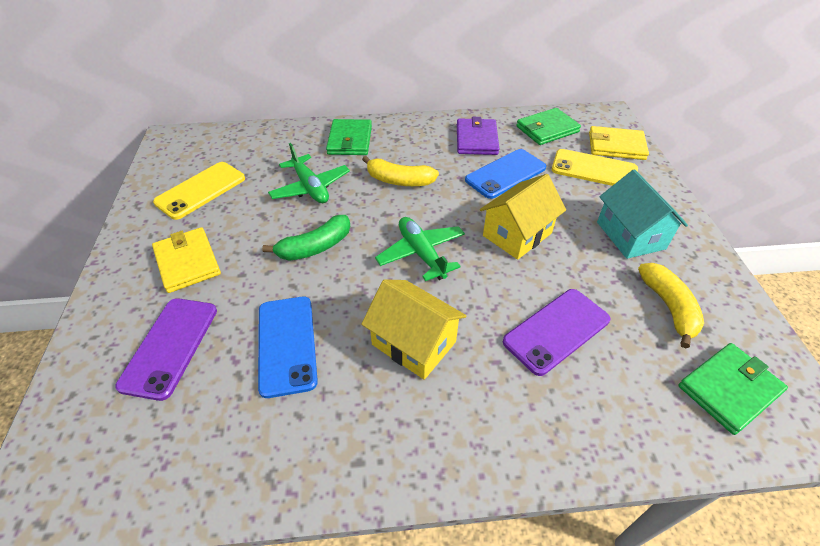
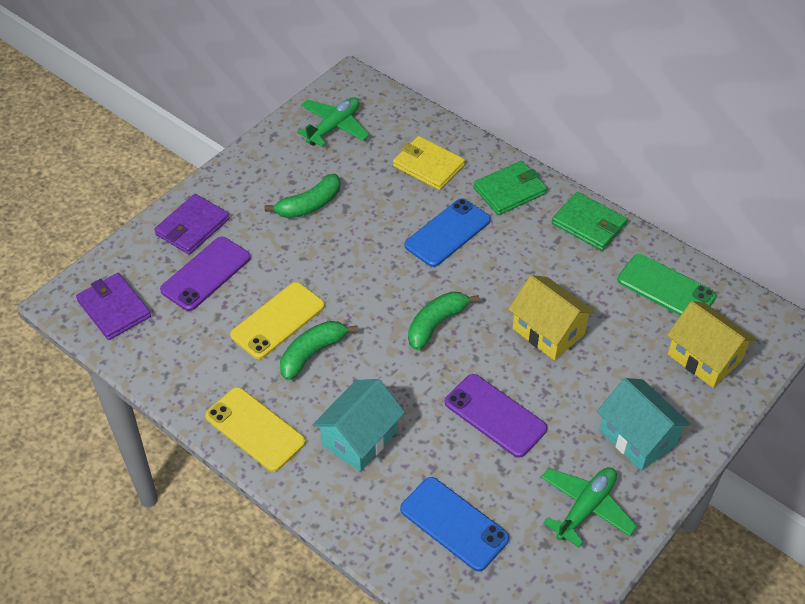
green banana: [262,215,350,261] = 1 -> [264,174,341,218] [280,321,358,380] [408,292,480,350] = 3
green phone: none = 0 -> [617,254,716,316] = 1
green wallet: [326,119,372,155] [516,108,581,145] [678,343,788,435] = 3 -> [473,161,547,215] [552,192,628,251] = 2
purple wallet: [457,117,499,155] = 1 -> [76,273,151,340] [154,194,230,255] = 2
turquoise house: [597,169,688,259] = 1 -> [313,379,405,472] [597,378,691,471] = 2
yellow banana: [362,156,439,186] [638,263,704,348] = 2 -> none = 0
yellow wallet: [152,227,221,293] [589,126,649,160] = 2 -> [393,136,465,190] = 1

